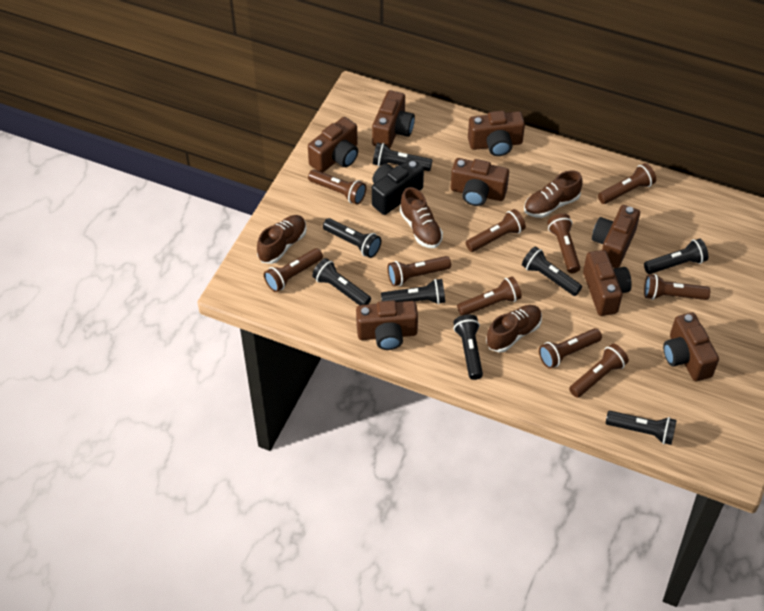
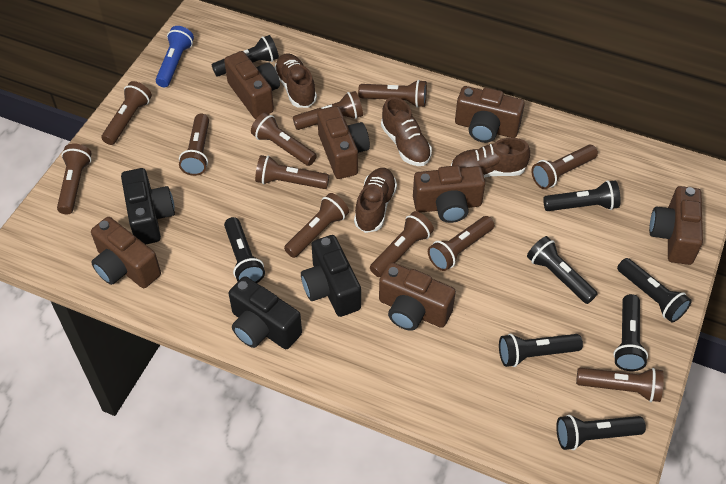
black camera: [372,159,424,215] = 1 -> [121,168,175,244] [229,276,302,349] [301,235,361,317] = 3
blue flashlight: none = 0 -> [156,26,194,87] = 1
brown camera: [308,117,358,173] [356,300,418,350] [372,90,415,148] [451,158,509,206] [468,111,525,156] [583,250,632,316] [592,205,640,268] [663,312,719,381] = 8 -> [91,217,161,288] [224,51,280,119] [317,106,370,179] [379,262,456,331] [413,165,485,223] [455,86,525,143] [649,186,703,265] = 7
brown flashlight: [264,248,323,292] [308,170,366,205] [388,256,451,286] [457,276,522,316] [466,209,526,252] [539,328,602,369] [547,213,580,273] [569,344,629,398] [598,163,656,204] [644,274,710,300] = 10 -> [57,143,92,215] [101,81,152,145] [179,114,209,176] [251,112,317,166] [255,155,329,189] [284,193,349,258] [293,91,363,130] [358,80,427,108] [370,211,434,277] [428,216,494,271] [531,145,598,189] [576,368,664,402] = 12

